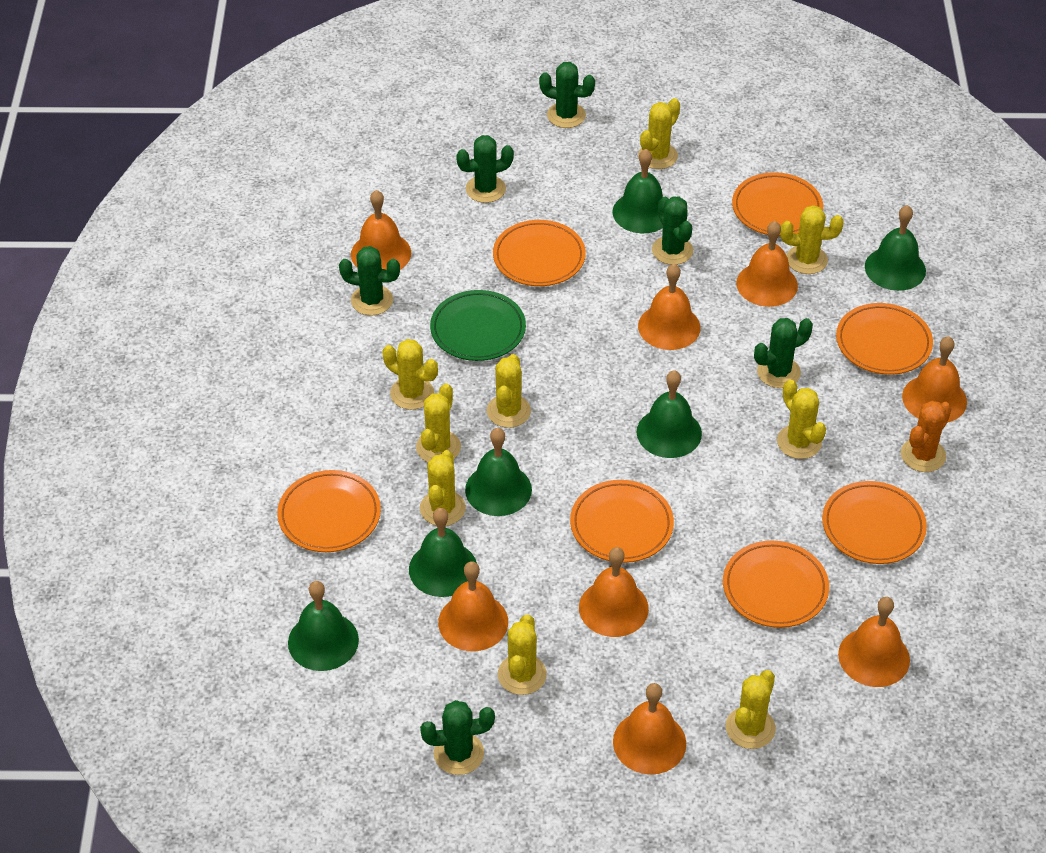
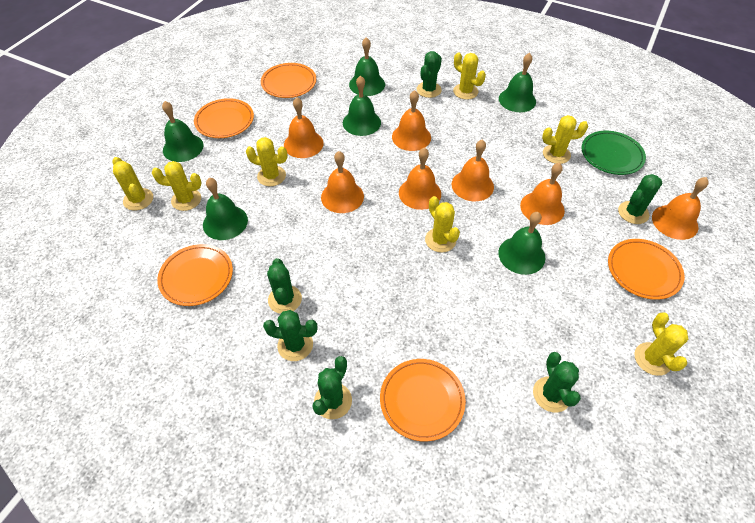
orange bell: [351,190,411,270] [438,561,508,651] [579,547,649,637] [613,683,686,775] [638,264,700,350] [736,221,798,307] [838,597,910,687] [902,336,967,423] = 8 -> [284,97,324,158] [321,151,364,213] [392,90,431,151] [399,147,441,210] [452,140,494,201] [520,163,565,225] [652,177,709,240] = 7
orange cactus: [901,401,952,472] = 1 -> none = 0
orange plate: [277,470,381,552] [493,220,586,286] [570,480,674,563] [723,541,829,628] [732,172,823,236] [822,481,927,564] [836,303,933,375] = 7 -> [157,244,233,306] [194,98,254,138] [261,63,316,98] [380,359,466,442] [608,239,684,300] = 5
yellow cactus: [383,339,438,410] [416,383,461,462] [420,450,466,526] [487,354,531,428] [498,615,547,695] [638,98,680,169] [726,670,776,749] [777,380,826,459] [780,205,844,274] = 9 -> [112,157,153,211] [152,161,202,211] [246,137,287,186] [425,196,460,253] [453,52,486,100] [542,115,588,164] [635,312,688,376] = 7

